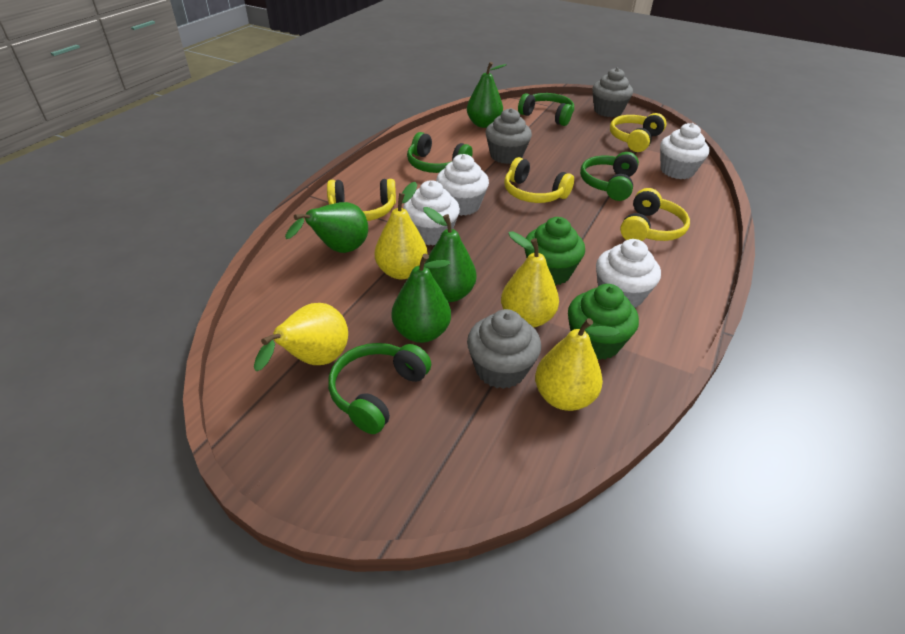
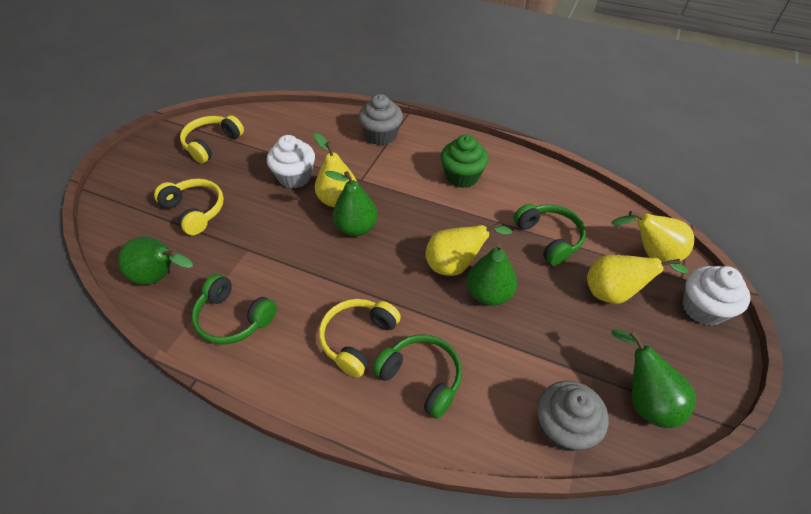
green cupcake: [524,217,585,286] [568,284,639,360] = 2 -> [440,134,488,188] = 1
green headphones: [328,343,431,434] [407,132,473,173] [518,93,574,126] [580,152,639,201] = 4 -> [191,274,277,345] [373,335,462,419] [513,204,586,266] = 3
grey cupcake: [467,309,541,389] [486,108,532,164] [592,68,633,117] = 3 -> [358,94,403,145] [537,381,609,451] = 2
white cupcake: [403,180,460,245] [436,154,489,216] [596,239,661,308] [660,123,710,179] = 4 -> [267,135,315,188] [683,266,751,326] = 2
yellow headphones: [327,179,396,221] [504,157,574,203] [610,113,666,152] [620,188,690,241] = 4 -> [154,178,224,235] [180,115,244,163] [319,299,401,378] = 3

